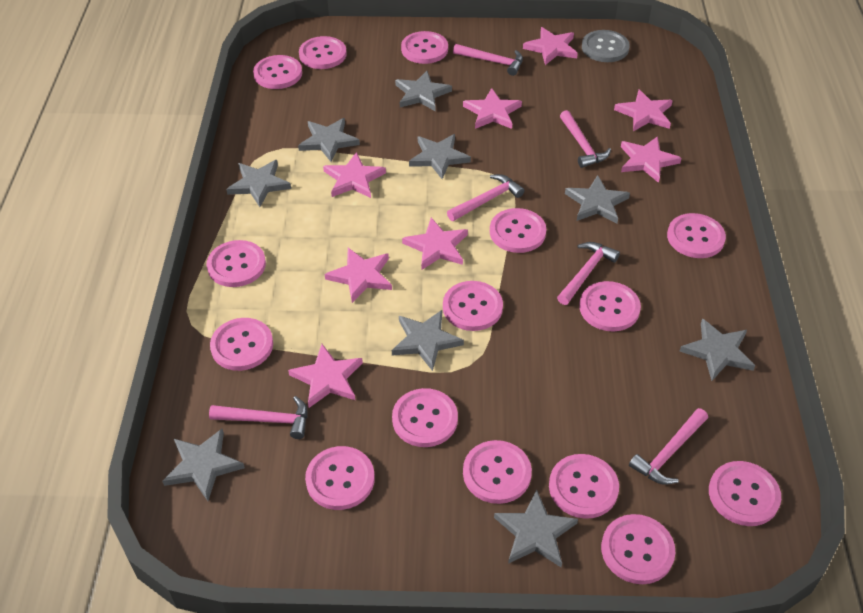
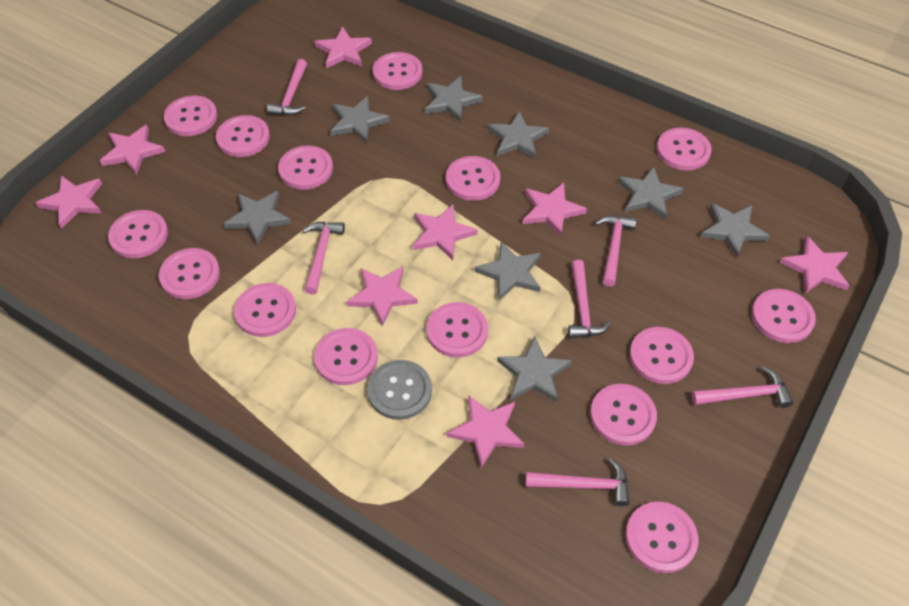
grey star: [162,429,245,501] [226,160,291,207] [298,118,360,162] [392,310,464,371] [395,71,452,111] [409,134,471,179] [494,490,578,567] [565,175,630,224] [680,318,755,381] = 9 -> [223,191,291,245] [330,96,390,144] [425,76,483,122] [474,242,541,301] [487,111,549,159] [497,337,572,402] [618,166,684,220] [701,203,770,258] = 8

